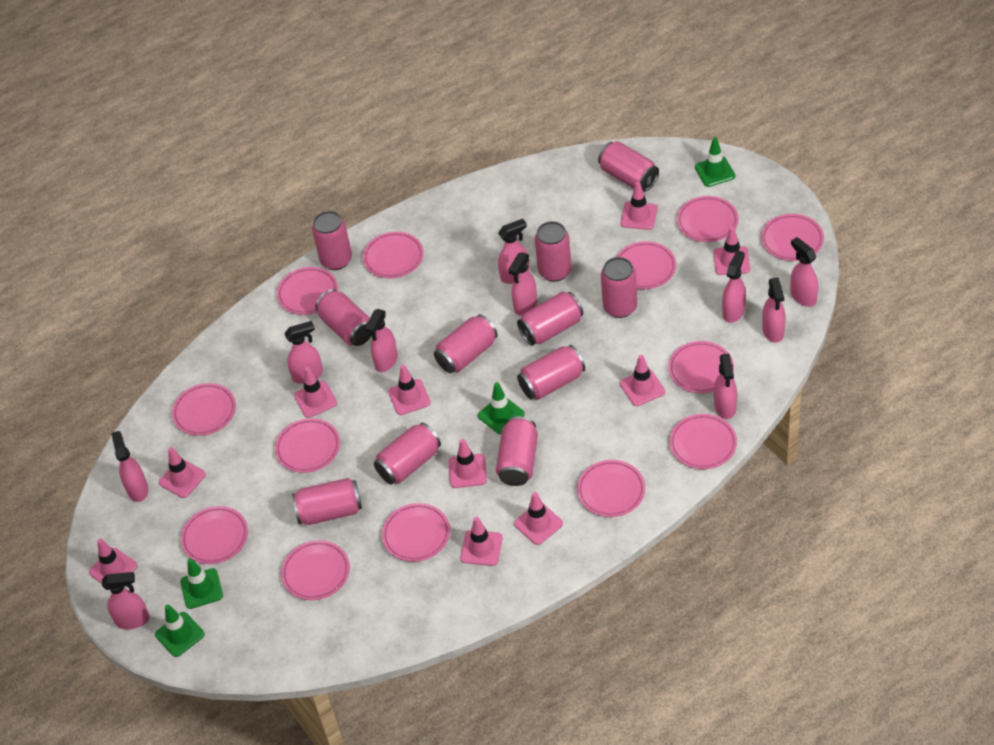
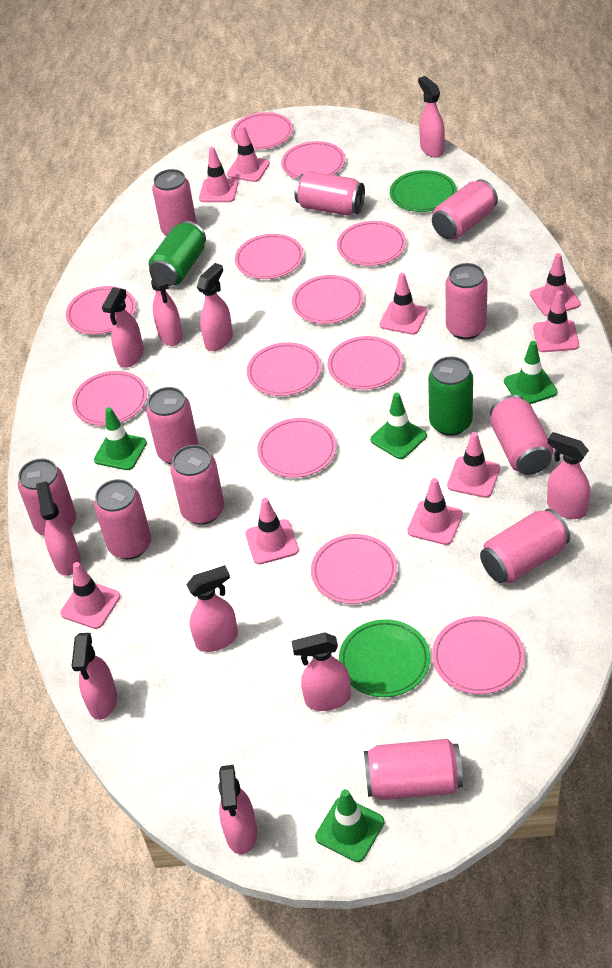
green can: none = 0 -> [149,221,206,286] [428,356,473,436] = 2
green plate: none = 0 -> [339,619,430,697] [390,170,457,212] = 2
pink plate: [172,383,236,436] [181,506,248,564] [275,418,340,473] [277,267,338,315] [281,540,350,600] [363,232,424,278] [382,503,450,562] [577,460,645,517] [616,241,676,289] [668,341,734,393] [669,414,737,469] [677,196,739,242] [761,214,824,261] = 13 -> [66,286,136,335] [72,371,147,426] [231,112,293,150] [235,234,304,279] [247,342,322,396] [257,418,337,478] [281,141,345,179] [292,275,364,324] [311,534,397,604] [327,336,403,390] [337,221,406,266] [432,616,525,694] = 12
pink traffic cone: [89,539,138,584] [159,447,206,498] [294,367,337,418] [388,365,431,415] [448,439,487,488] [460,517,503,566] [514,492,563,545] [620,355,665,406] [621,182,658,230] [713,227,750,275] = 10 -> [60,562,120,629] [199,147,238,202] [227,125,270,182] [245,498,299,564] [380,273,428,335] [407,478,463,545] [447,432,500,498] [530,253,581,316] [533,290,579,352] = 9

